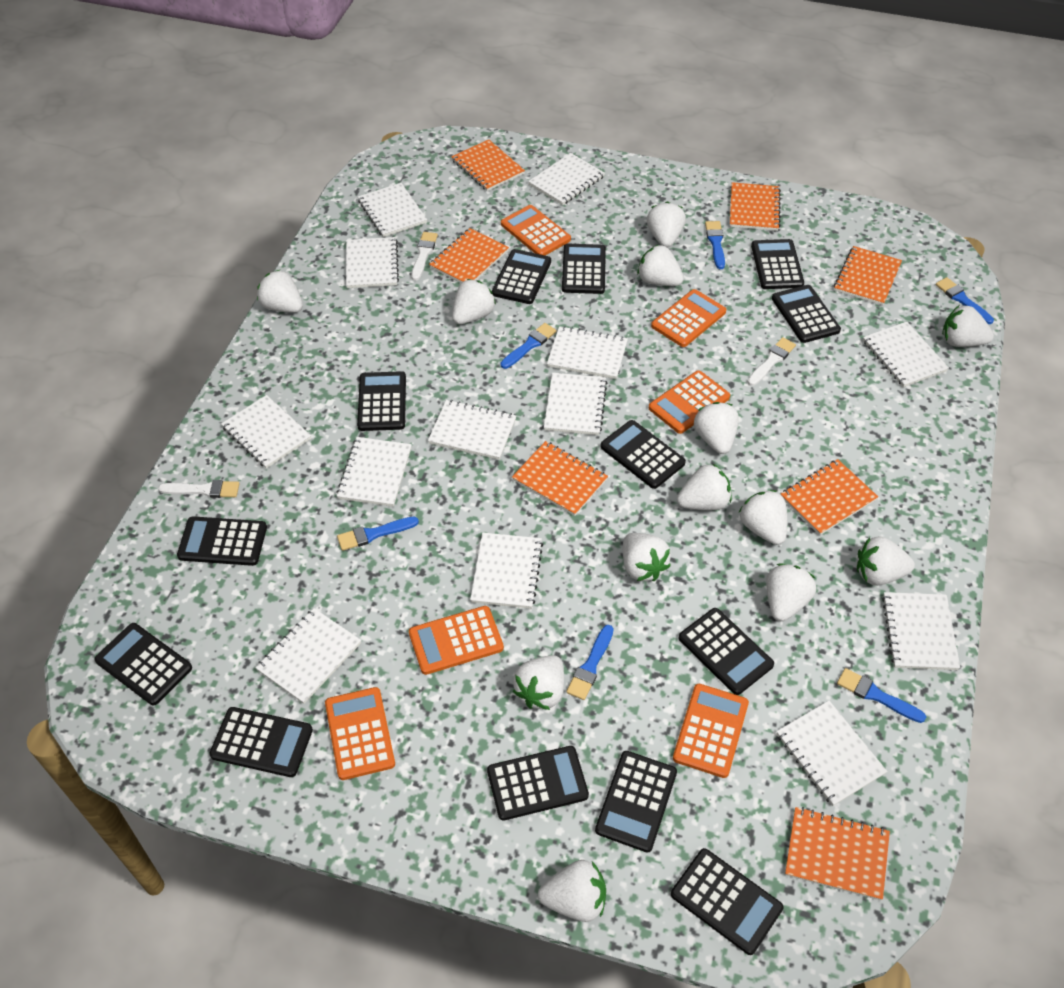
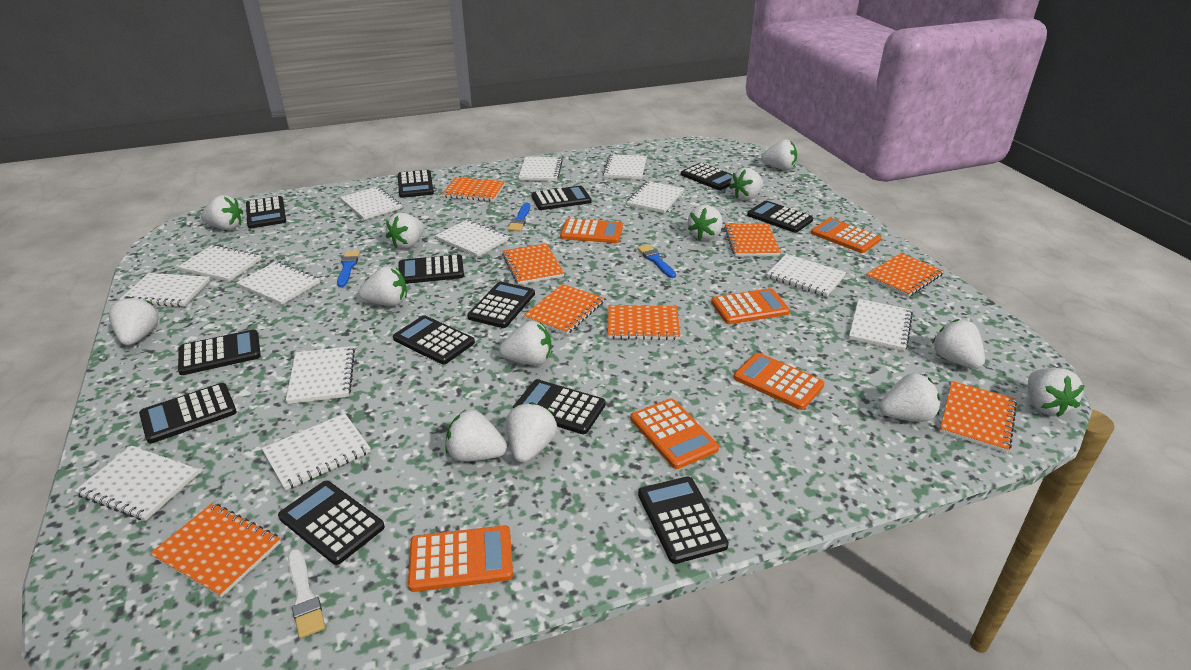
blue brush: [337,516,419,551] [501,323,556,369] [566,625,614,700] [705,221,725,269] [837,668,926,723] [936,277,994,324] = 6 -> [337,250,360,287] [508,203,530,231] [637,244,676,278] = 3
orange notebook: [429,228,509,283] [451,139,525,191] [512,441,608,516] [730,182,781,231] [781,459,878,535] [785,807,890,900] [834,246,902,305] = 7 -> [150,503,281,598] [442,177,505,201] [502,243,564,285] [523,284,604,335] [608,305,680,340] [724,223,781,256] [866,253,944,297] [939,381,1017,453] = 8
white brush: [158,480,240,498] [411,232,438,281] [748,337,796,386] = 3 -> [288,549,325,639] = 1

